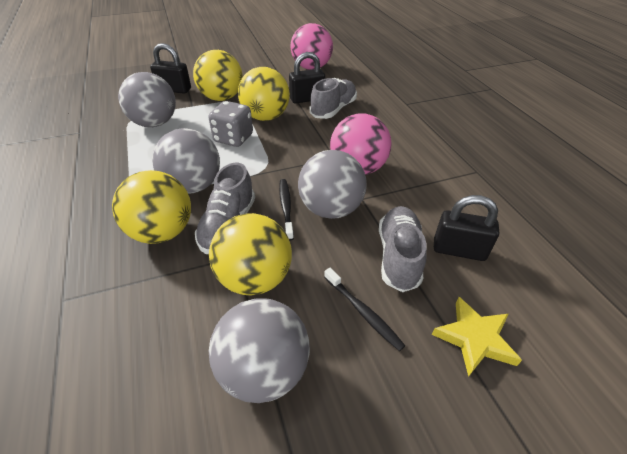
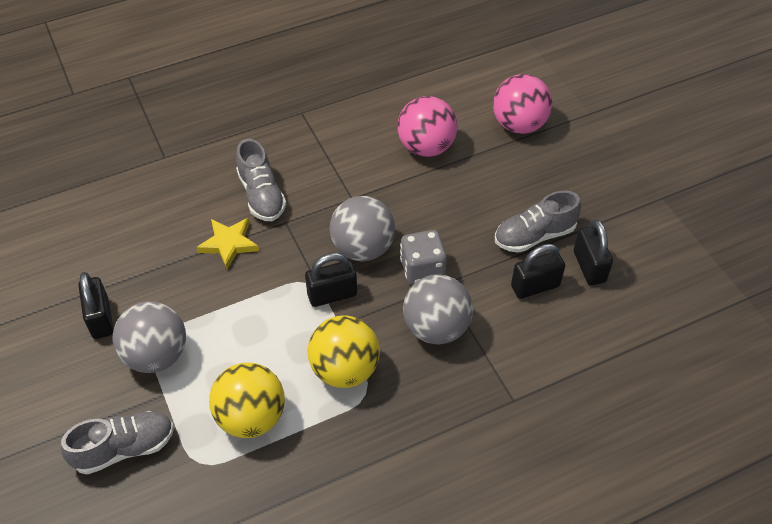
black padlock: [150,43,191,94] [289,52,325,104] [434,195,499,261] = 3 -> [78,272,114,339] [305,253,357,307] [511,244,565,299] [574,220,613,285] = 4
black toothbrush: [279,179,294,241] [324,268,405,351] = 2 -> none = 0
grey ball: [118,72,176,127] [152,128,220,194] [209,298,310,403] [298,150,367,219] = 4 -> [113,301,186,373] [329,196,395,261] [403,274,473,344] = 3
yellow ball: [112,170,191,244] [193,50,243,101] [209,213,292,296] [238,67,290,121] = 4 -> [209,363,285,438] [308,315,380,388] = 2

